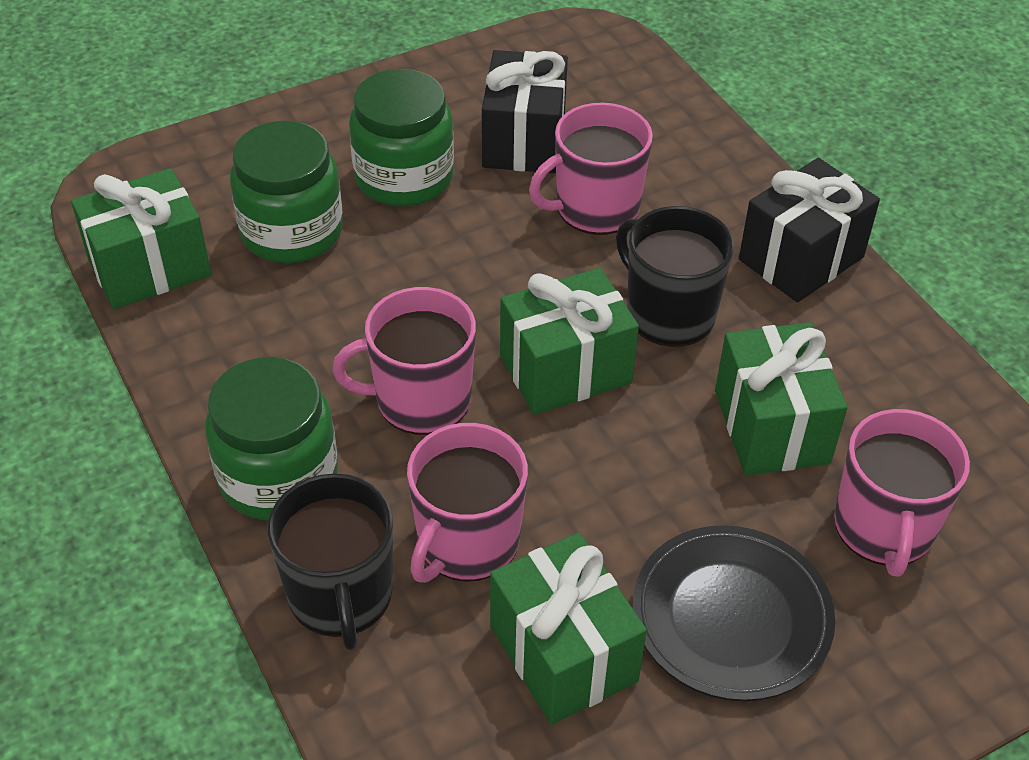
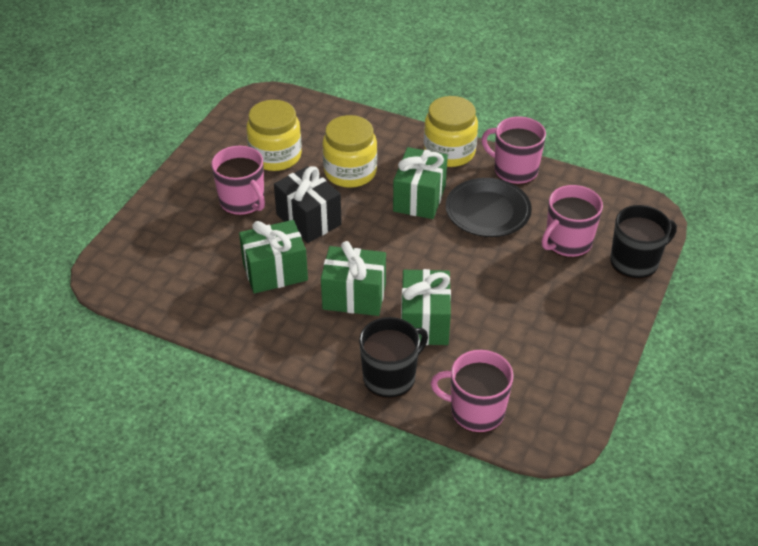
black gift: [482,50,568,173] [739,158,880,302] = 2 -> [274,166,342,243] = 1
green jar: [205,357,338,520] [230,121,343,263] [349,69,454,206] = 3 -> none = 0
yellow jar: none = 0 -> [246,100,302,171] [322,115,377,188] [424,96,478,167] = 3

